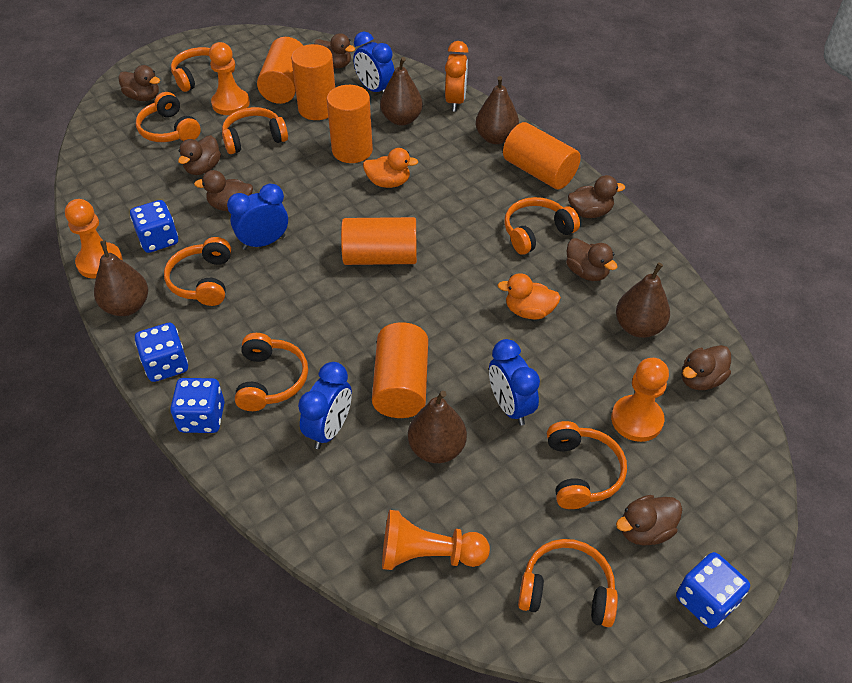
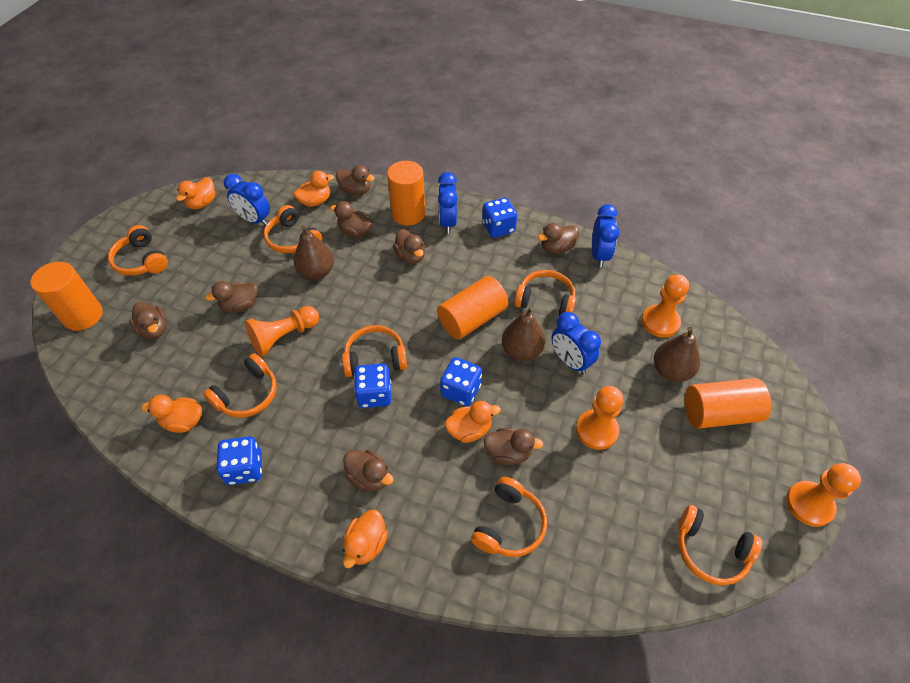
brown pear: [94,240,148,316] [380,57,423,126] [408,391,467,463] [475,76,519,144] [616,262,670,338] = 5 -> [294,226,334,280] [502,307,545,361] [654,327,700,382] = 3
orange clock: [445,41,469,112] = 1 -> none = 0
orange cylinder: [257,37,303,104] [291,44,335,120] [327,85,373,163] [341,217,417,265] [372,322,428,418] [503,122,581,190] = 6 -> [30,262,103,331] [387,161,425,225] [437,276,508,340] [684,378,771,429] = 4
orange duck: [363,148,418,188] [497,273,561,320] = 2 -> [141,395,202,433] [176,177,215,210] [293,171,334,207] [343,510,388,568] [445,401,501,443] = 5
orange headphones: [136,92,201,142] [164,237,231,306] [171,47,235,92] [222,107,288,154] [235,333,308,411] [504,197,580,255] [518,539,618,627] [547,421,627,509] = 8 -> [108,225,168,276] [203,353,277,418] [263,205,322,253] [342,325,407,377] [471,477,547,557] [514,270,576,315] [678,505,762,585] = 7

